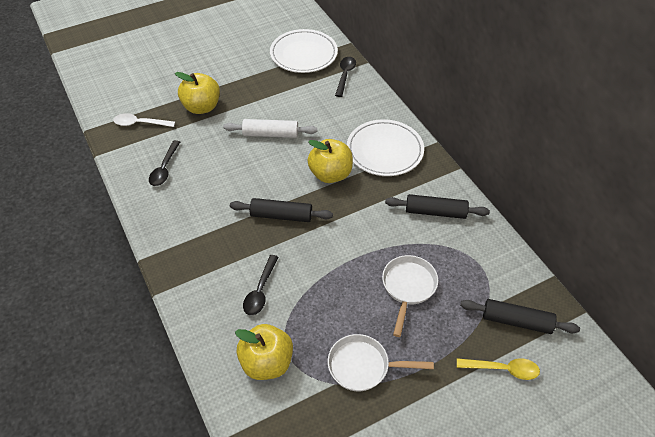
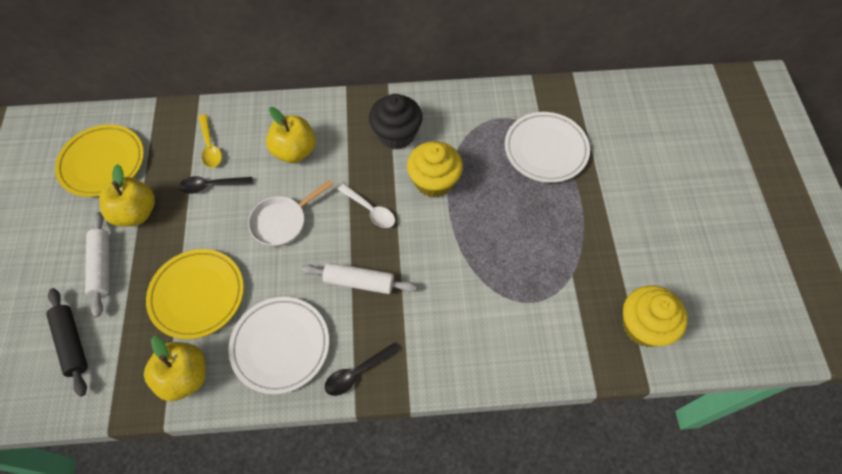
black cupcake: none = 0 -> [369,94,423,150] = 1
black rolling pin: [230,198,333,222] [385,194,490,219] [460,299,580,334] = 3 -> [46,288,88,397] = 1
black spoon: [149,140,180,186] [243,255,278,315] [335,57,356,97] = 3 -> [179,176,253,194] [325,342,400,396] = 2
white pan: [328,334,434,391] [382,255,438,337] = 2 -> [248,180,334,247] = 1
white rolling pin: [223,119,317,138] = 1 -> [85,212,109,318] [301,262,417,294] = 2
yellow cupcake: none = 0 -> [407,141,463,198] [623,285,688,347] = 2
yellow plate: none = 0 -> [55,125,144,197] [146,249,244,339] = 2

